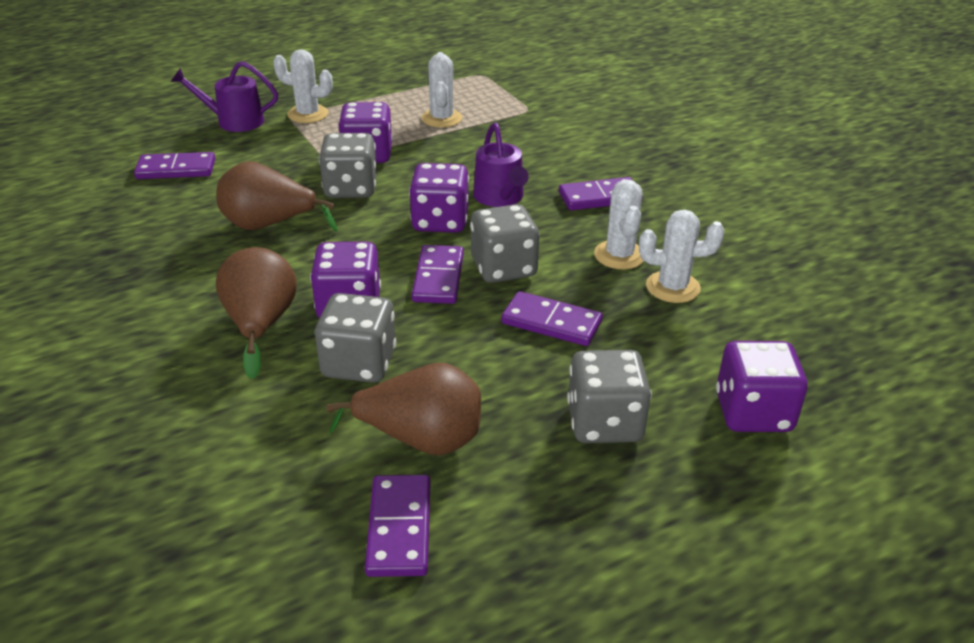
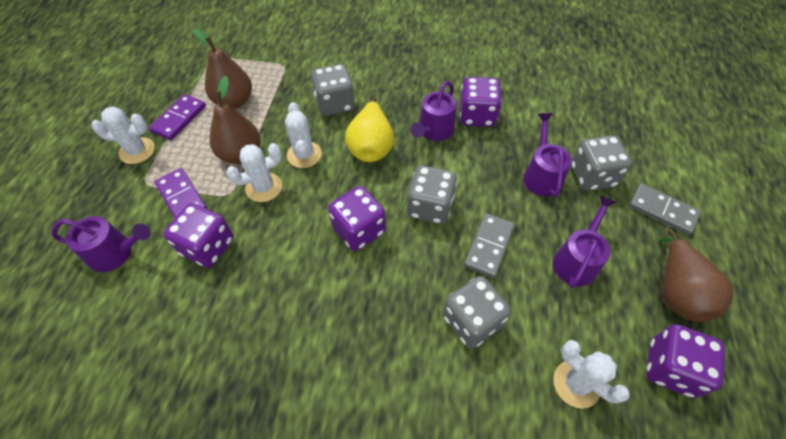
grey domino: none = 0 -> [464,213,515,278] [629,184,701,235] = 2
purple domino: [134,152,215,179] [365,475,430,577] [412,245,464,304] [501,291,603,346] [559,177,643,211] = 5 -> [149,94,206,140] [155,168,207,218] = 2
purple watering can: [171,61,278,132] [473,123,529,207] = 2 -> [51,216,151,272] [410,81,456,141] [523,113,572,197] [553,196,616,288] = 4
yellow pear: none = 0 -> [345,97,394,162] = 1

